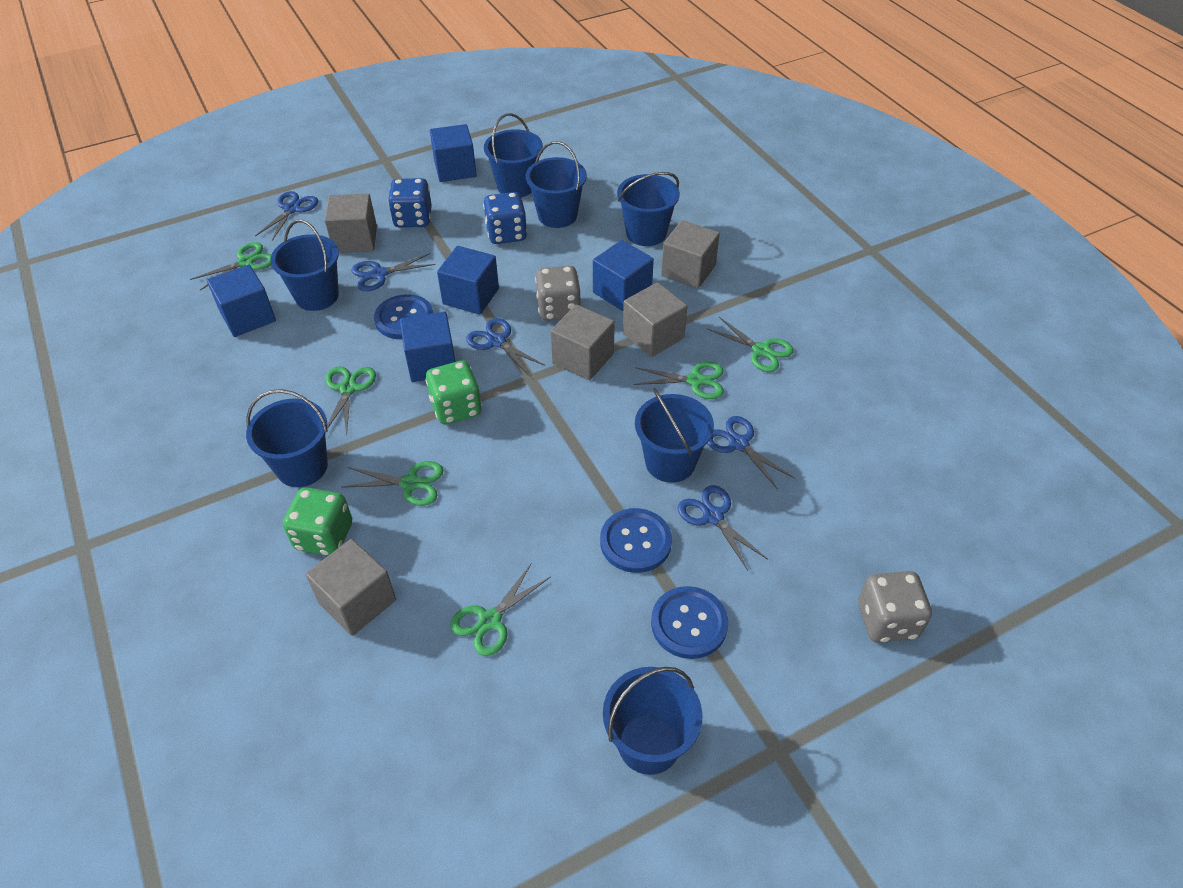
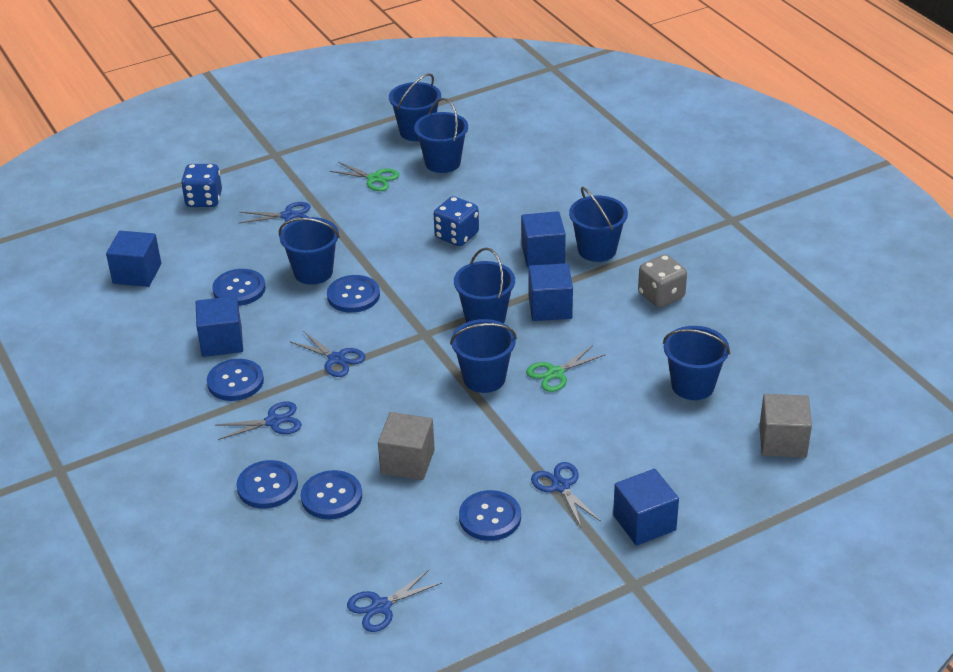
blue button: [374,294,433,339] [600,508,672,573] [651,586,728,659] = 3 -> [207,359,264,401] [212,269,266,306] [236,460,298,509] [301,470,362,519] [327,275,380,313] [459,490,521,541] = 6
green dice: [283,487,352,556] [425,361,482,425] = 2 -> none = 0
green scissors: [190,242,271,290] [326,366,376,434] [341,461,443,506] [450,564,550,656] [634,362,724,399] [707,317,794,372] = 6 -> [329,162,399,191] [526,345,605,392] = 2
grey cube: [306,539,396,636] [324,193,377,253] [551,304,615,380] [623,282,688,357] [661,220,720,289] = 5 -> [378,412,435,480] [759,394,812,458] = 2
grey dice: [535,266,581,321] [858,571,932,643] = 2 -> [638,254,687,308] = 1

